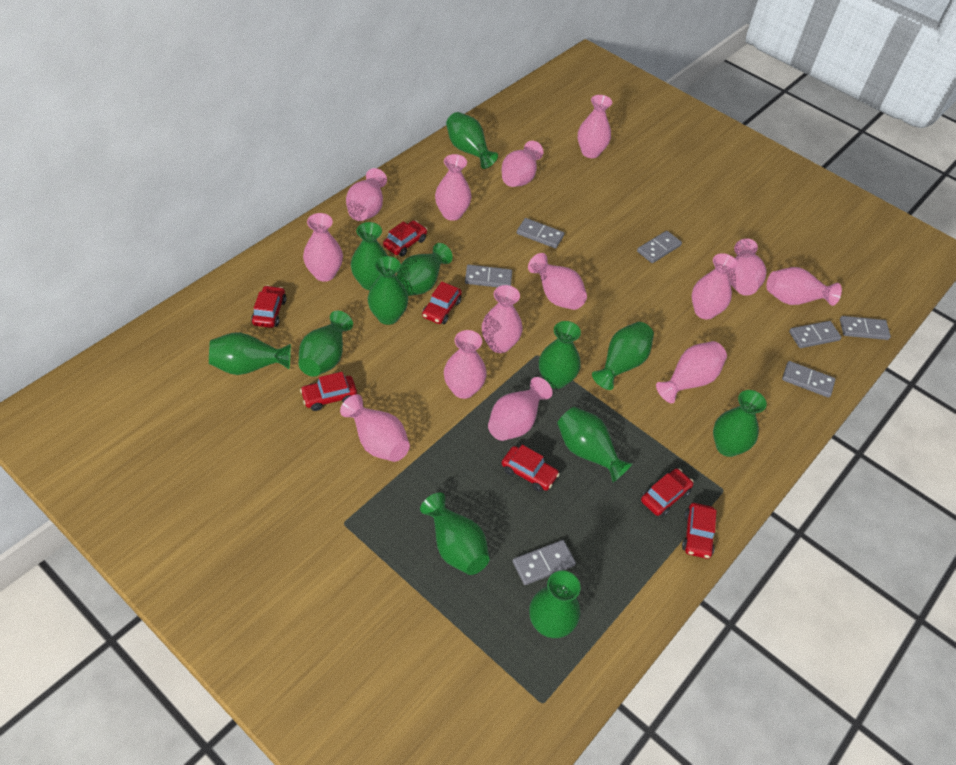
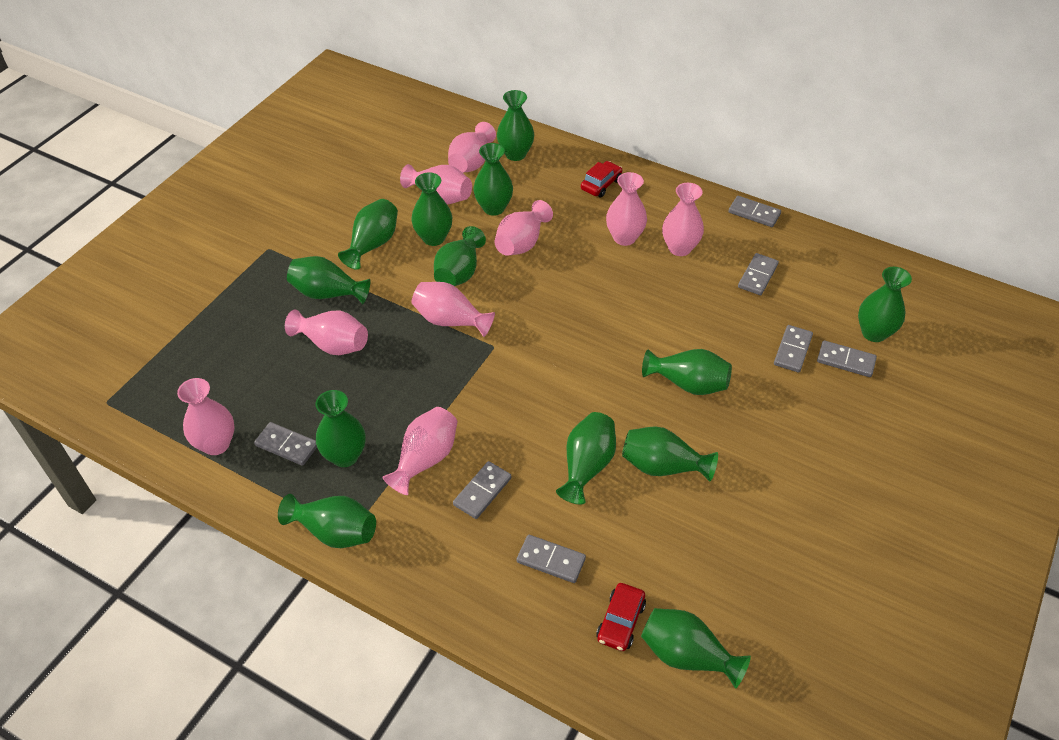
green vase: [209,332,291,375] [298,311,353,377] [351,222,388,290] [368,256,408,325] [396,243,453,296] [420,493,490,575] [446,112,498,169] [529,571,581,638] [539,321,581,389] [557,407,633,483] [592,322,654,390] [713,390,767,457] = 12 -> [278,494,376,548] [287,256,370,304] [316,390,366,467] [338,199,398,270] [411,172,452,246] [434,226,486,286] [473,143,513,216] [497,90,534,161] [556,412,616,504] [622,426,718,482] [641,608,751,689] [642,349,732,395] [858,267,912,342] = 13
pink vase: [303,213,343,282] [340,394,410,462] [346,168,387,221] [435,154,472,221] [444,330,487,399] [482,285,523,353] [488,377,552,441] [502,141,543,187] [528,253,587,310] [578,95,612,158] [656,341,727,403] [692,253,738,319] [728,238,767,296] [767,267,842,306] = 14 -> [177,378,235,455] [285,309,368,355] [383,407,457,495] [400,164,472,204] [412,282,495,337] [448,122,496,173] [495,200,553,256] [606,172,647,246] [662,183,704,256] = 9
red car: [251,285,286,328] [300,372,357,411] [383,220,427,257] [422,282,462,324] [502,445,560,492] [641,468,694,517] [682,503,716,559] = 7 -> [581,161,622,197] [596,583,646,651] = 2

